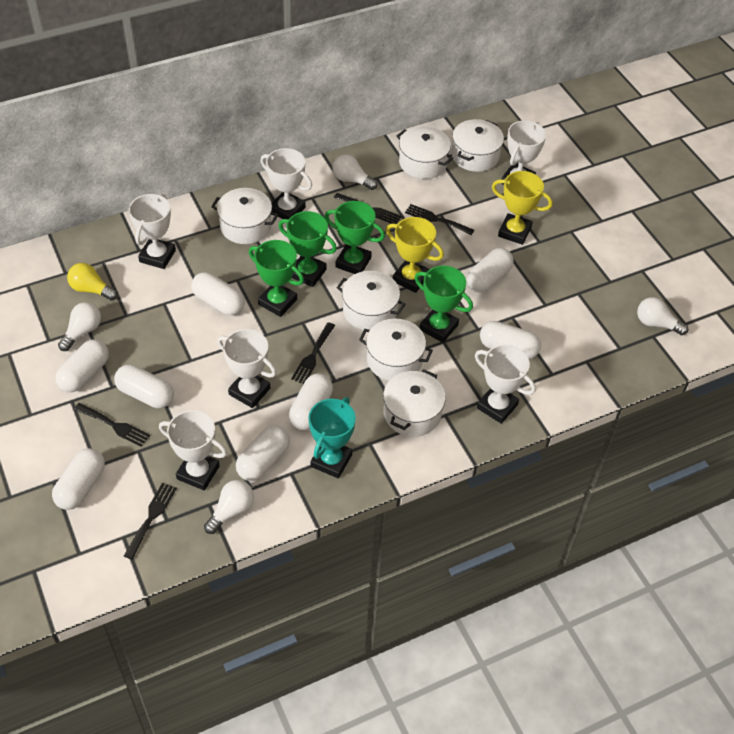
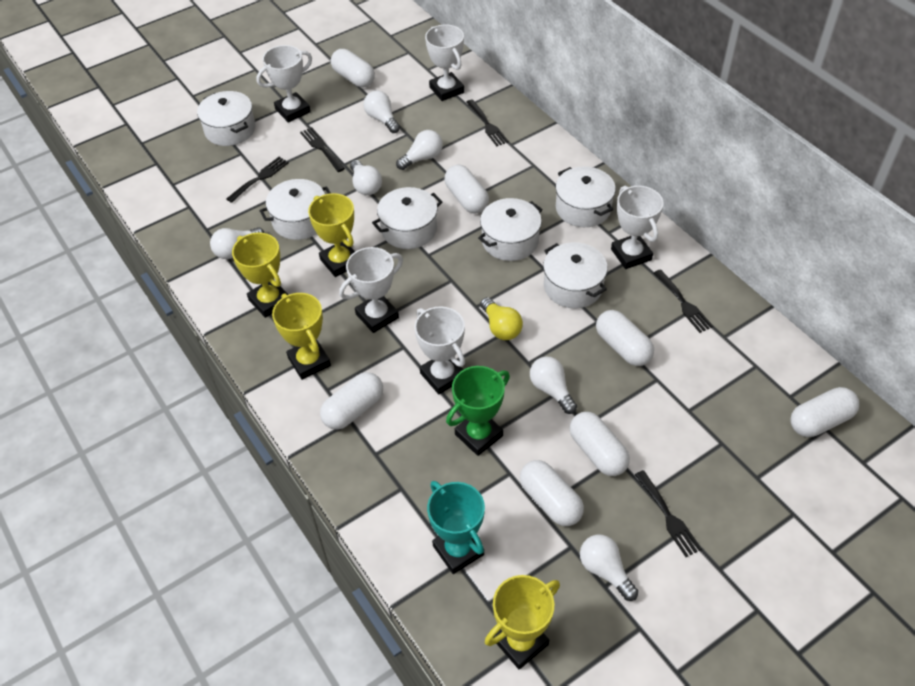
green trophy: [249,240,304,317] [278,211,337,287] [325,201,385,274] [414,266,473,343] = 4 -> [446,366,510,456] = 1
white capsule: [52,448,105,510] [55,339,109,392] [114,364,174,408] [191,272,245,315] [236,425,290,481] [289,373,333,430] [466,248,514,293] [480,321,541,359] = 8 -> [320,372,383,430] [331,49,375,87] [444,165,489,213] [520,460,584,526] [569,412,630,476] [596,310,654,366] [790,387,859,437] = 7
white light bulb: [58,302,101,351] [204,480,254,534] [333,155,378,190] [637,297,688,335] = 4 -> [210,227,264,259] [350,160,382,195] [363,90,400,133] [396,130,443,170] [530,357,577,414] [580,535,638,601] = 6
white trophy: [129,193,176,269] [159,410,227,491] [217,329,277,408] [260,148,312,219] [475,345,536,424] [501,120,546,185] = 6 -> [256,45,312,123] [339,247,403,333] [414,306,465,394] [425,25,464,101] [611,186,663,269] = 5
yellow trophy: [386,217,444,293] [492,171,553,245] = 2 -> [232,233,289,318] [272,293,331,380] [308,193,355,277] [485,575,560,669] = 4

